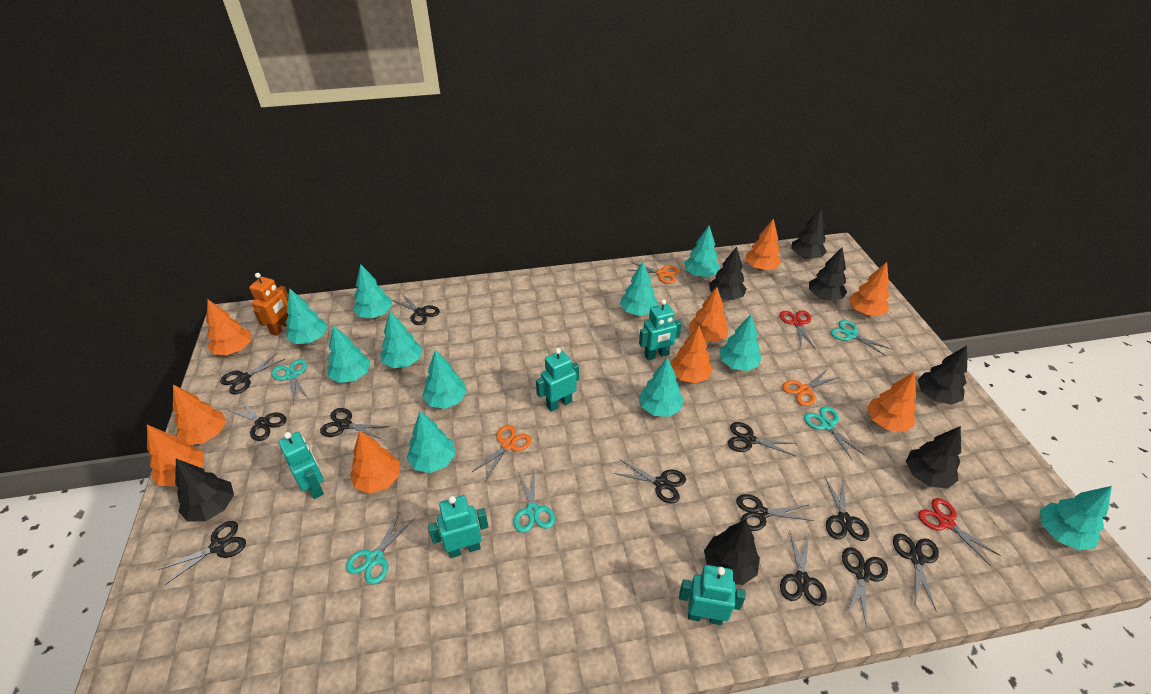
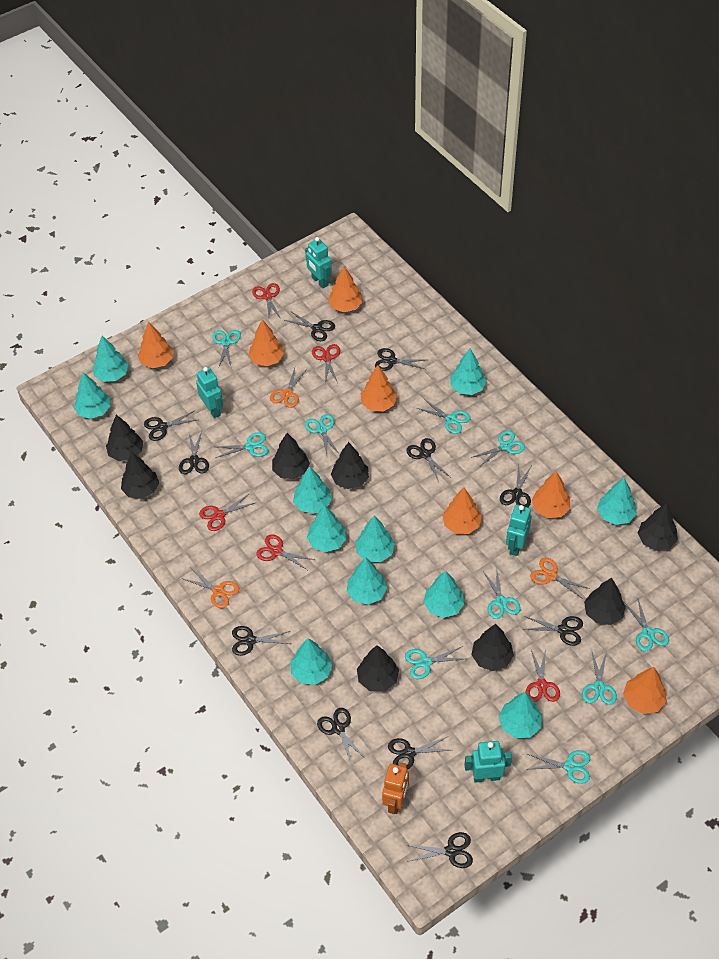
black scissors: [159,521,246,585] [220,352,285,395] [228,400,286,441] [320,408,388,439] [391,294,440,325] [613,460,686,504] [728,422,797,456] [736,494,814,531] [780,532,827,606] [825,477,869,541] [842,547,888,628] [893,533,939,612] = 12 -> [144,411,197,441] [179,431,209,474] [232,626,291,656] [284,312,335,341] [317,708,366,764] [375,348,425,371] [388,736,450,770] [406,438,450,482] [407,832,473,868] [500,463,531,507] [522,616,583,646] = 11
black tree: [175,459,234,522] [704,520,760,585] [709,247,747,300] [791,208,827,259] [809,247,847,301] [906,426,961,489] [918,346,967,405] = 7 -> [106,415,143,461] [121,452,159,499] [272,433,310,479] [331,442,369,489] [357,645,399,692] [471,624,514,671] [584,578,626,625] [638,503,678,550] = 8
orange tree: [147,425,204,487] [173,385,226,445] [206,299,251,356] [350,430,400,493] [671,326,713,383] [688,287,728,342] [746,218,781,270] [849,262,889,316] [867,372,916,432] = 9 -> [138,322,173,368] [248,320,284,366] [328,266,363,312] [361,365,397,411] [443,488,482,534] [532,471,570,518] [623,667,667,714] = 7
red scissors: [780,310,815,348] [918,498,1001,566] = 2 -> [199,493,255,531] [252,283,281,319] [256,535,314,570] [312,344,340,383] [526,649,560,702] = 5
turquoise robot: [279,432,324,499] [428,495,488,558] [536,348,579,412] [639,299,682,360] [679,565,746,625] = 5 -> [196,367,223,418] [305,237,332,288] [464,741,512,783] [506,505,532,556] = 4
turquoise scissors: [272,359,309,403] [346,513,414,584] [514,468,555,533] [804,406,865,461] [831,320,891,356] = 5 -> [212,330,241,369] [215,432,268,458] [305,414,340,456] [405,646,465,679] [417,399,471,434] [471,430,525,467] [483,567,521,619] [528,750,590,784] [582,650,617,705] [624,599,669,651] = 10

